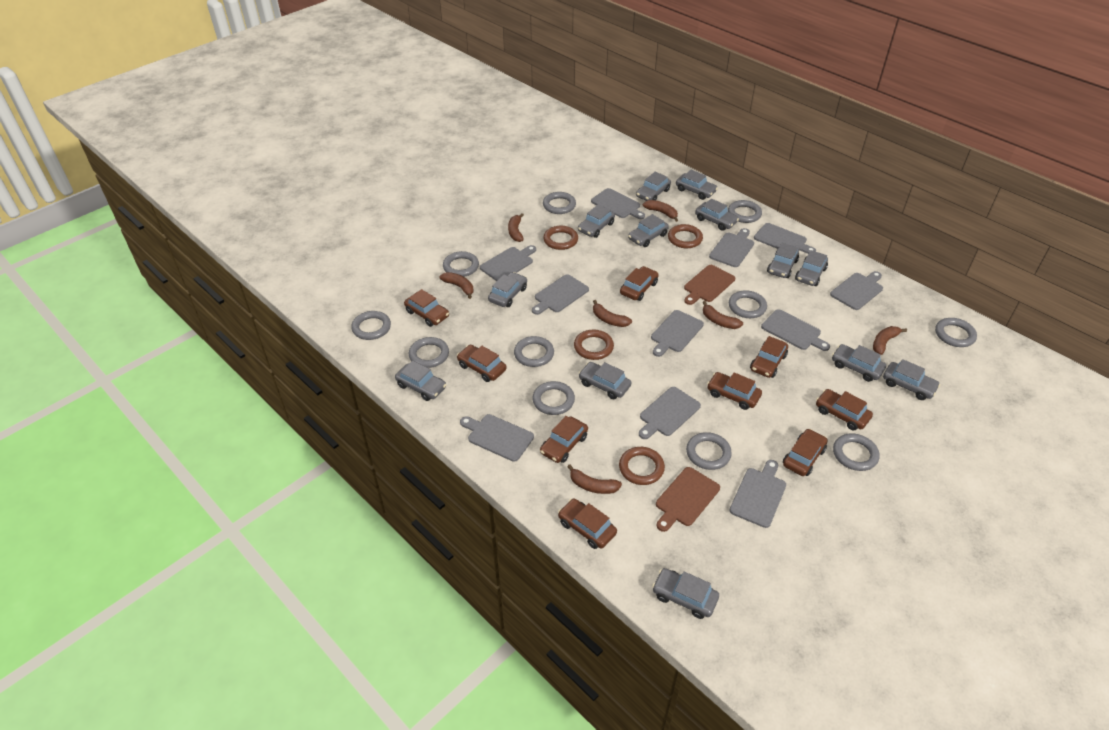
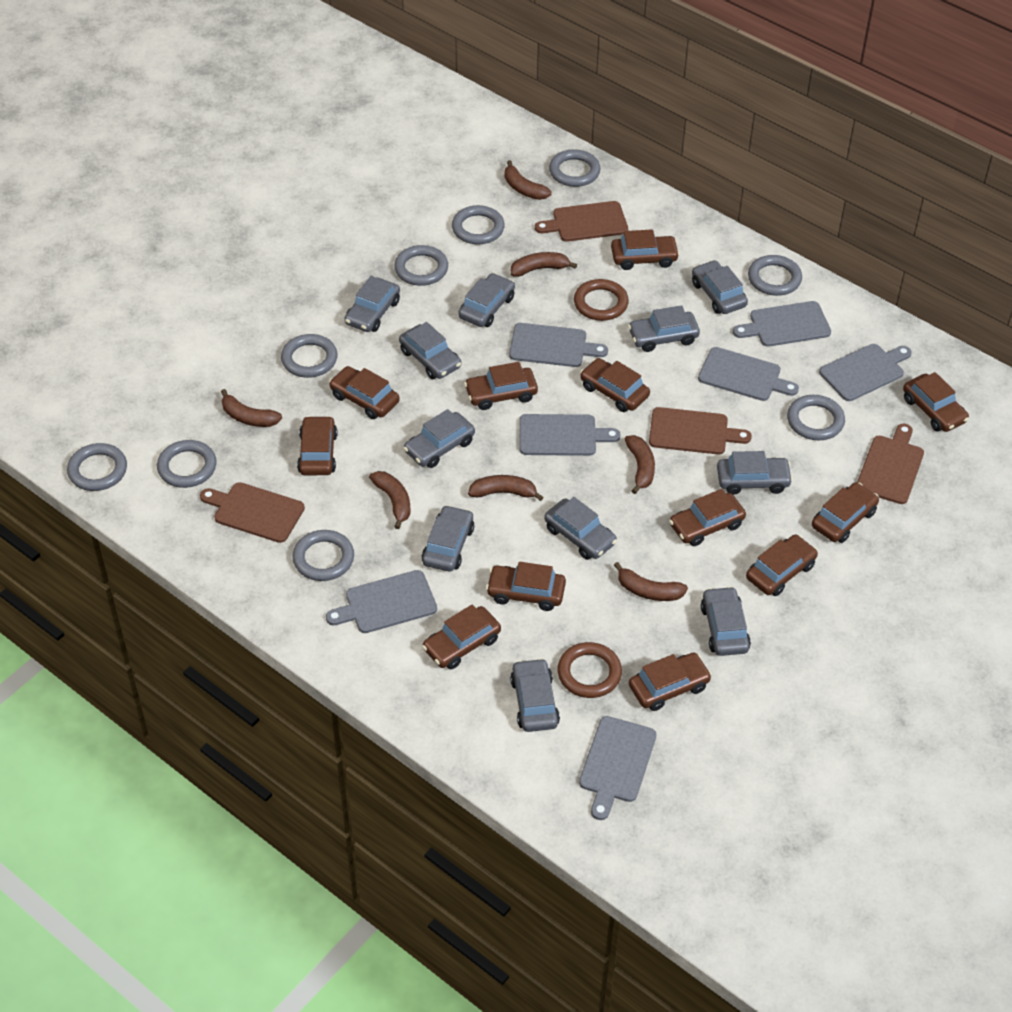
brown car: [404,289,449,327] [457,345,506,382] [540,416,588,463] [558,498,617,549] [620,266,659,301] [707,372,762,410] [750,336,788,378] [783,429,828,476] [816,389,873,431] = 9 -> [297,416,337,475] [329,366,399,419] [422,605,501,669] [464,362,538,410] [486,562,566,611] [580,358,650,412] [611,229,680,270] [629,653,712,711] [669,489,746,546] [746,535,818,596] [812,482,879,543] [903,372,969,432] = 12
brown cutting board: [656,467,720,532] [684,265,735,305] = 2 -> [200,482,305,543] [535,201,628,242] [649,407,752,454] [857,424,924,504] = 4
brown ring: [543,226,578,250] [574,330,614,360] [619,447,665,485] [668,224,703,248] = 4 -> [557,642,622,698] [574,279,629,321] = 2
grey car: [395,361,446,401] [488,272,527,307] [578,205,615,238] [579,362,631,399] [628,214,669,247] [636,172,671,201] [652,568,719,619] [676,170,718,200] [695,199,739,231] [767,243,799,278] [795,250,828,286] [832,344,886,382] [883,359,940,400] = 13 -> [344,276,400,332] [399,322,461,379] [404,409,475,468] [422,505,474,572] [458,273,515,327] [510,658,560,732] [544,497,617,560] [628,305,700,352] [692,260,748,314] [701,586,751,656] [717,451,793,495] = 11
grey cutting board: [460,414,534,462] [480,245,536,281] [532,274,589,315] [591,188,645,219] [639,387,701,439] [651,310,704,357] [709,228,754,267] [729,460,786,528] [754,223,816,254] [761,309,830,351] [830,271,883,310] = 11 -> [326,570,437,633] [509,323,608,367] [519,414,621,456] [579,716,656,820] [698,347,799,401] [733,301,831,347] [819,344,912,401] = 7
grey ring: [351,311,391,340] [409,337,449,368] [443,251,479,277] [514,336,554,367] [532,381,575,415] [543,192,576,214] [686,432,732,470] [728,200,762,223] [729,290,767,318] [833,433,879,471] [935,318,977,347] = 11 -> [67,443,127,491] [157,440,217,488] [281,334,337,378] [292,530,354,581] [394,245,448,286] [452,205,505,245] [549,149,600,187] [748,255,802,296] [787,395,845,440] = 9

